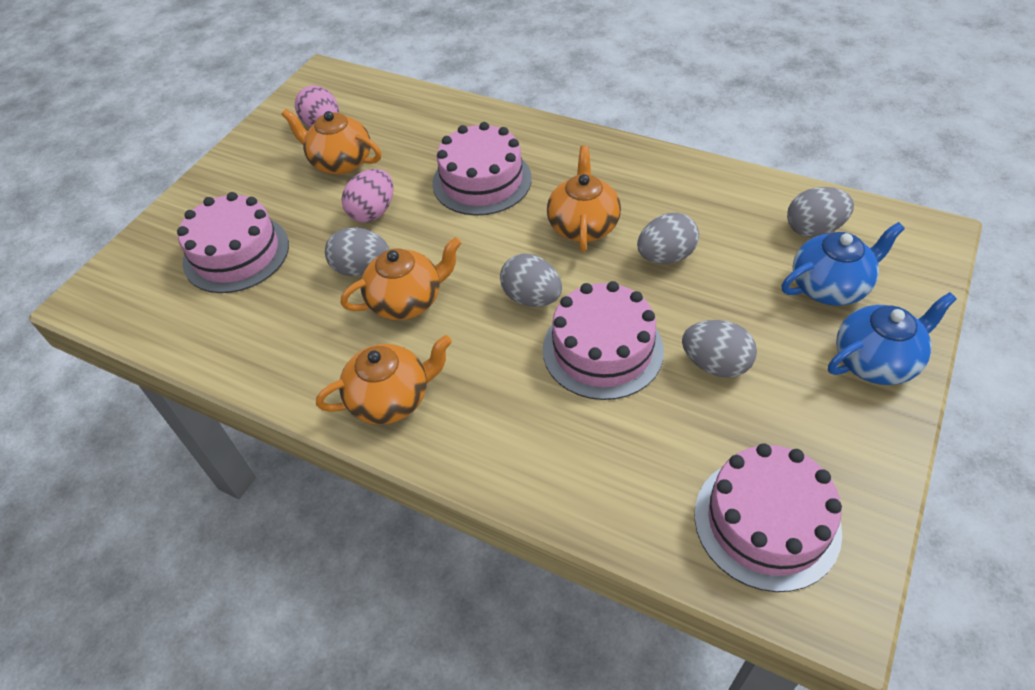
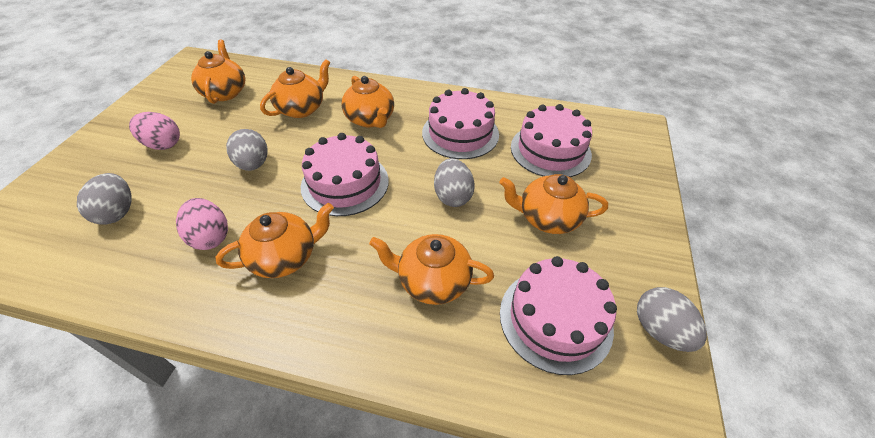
blue teapot: [782,222,905,306] [828,292,957,385] = 2 -> none = 0
grey egg: [325,227,389,276] [500,253,562,307] [637,213,699,264] [682,320,757,378] [787,187,854,237] = 5 -> [77,173,132,225] [226,129,268,171] [434,158,475,207] [637,287,707,352] = 4
orange teapot: [281,109,381,175] [316,335,452,425] [341,237,461,320] [547,146,621,252] = 4 -> [191,40,245,104] [216,203,334,278] [260,59,330,118] [342,76,394,128] [369,234,494,305] [499,174,608,234] = 6

